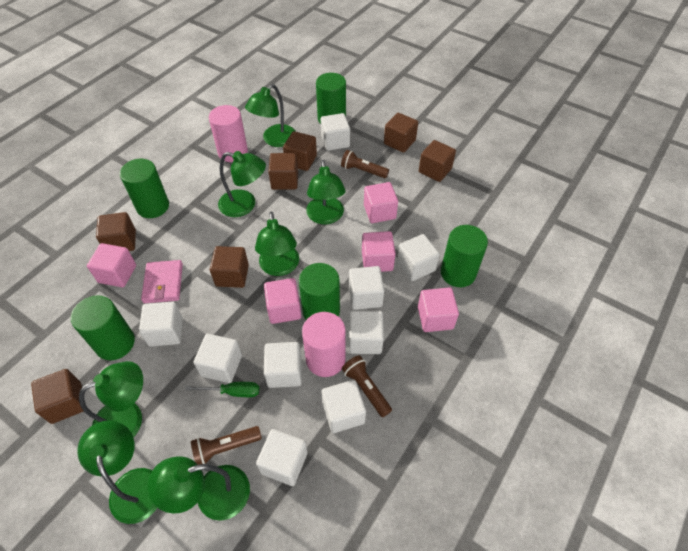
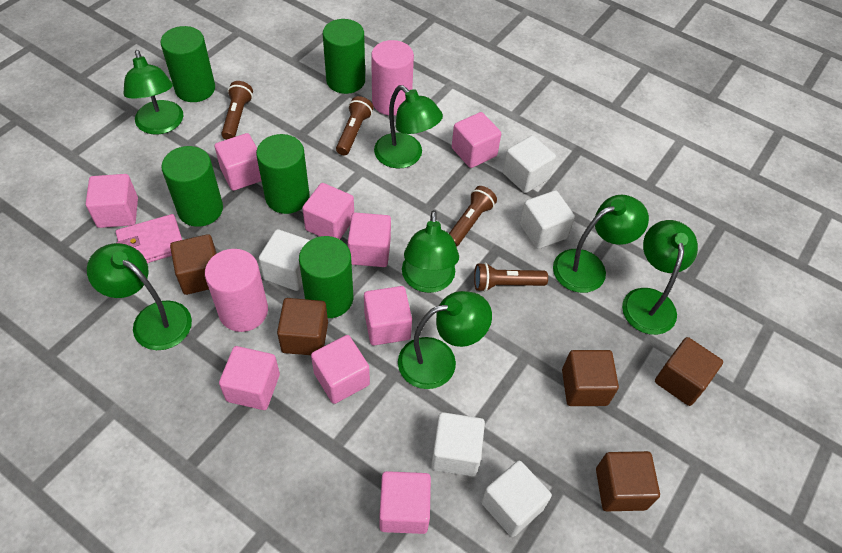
brown cube: [31,369,84,424] [96,212,136,251] [210,246,249,288] [268,153,298,190] [283,131,317,171] [384,113,418,153] [419,140,456,182] = 7 -> [170,234,217,295] [277,298,328,355] [562,350,619,406] [596,451,660,511] [655,337,723,406] = 5
brown flashlight: [191,426,262,465] [341,150,389,178] [342,355,392,417] = 3 -> [221,81,253,140] [336,96,374,155] [449,186,497,247] [474,263,548,292] = 4
green screwdriver: [185,382,259,397] = 1 -> none = 0
pink cube: [87,243,136,288] [264,278,301,324] [362,231,396,272] [364,182,398,223] [418,287,459,332] = 5 -> [86,174,138,228] [215,133,261,191] [219,346,280,410] [302,183,354,239] [311,335,370,404] [348,213,391,267] [364,286,412,345] [379,471,431,534] [452,112,501,168] = 9
white cube: [139,302,183,347] [194,334,242,383] [256,429,308,486] [264,342,302,388] [321,113,350,151] [322,380,366,433] [349,266,384,310] [349,311,384,354] [397,234,440,281] = 9 -> [259,229,310,291] [431,412,485,476] [481,460,552,537] [503,135,556,193] [520,190,575,249] = 5

